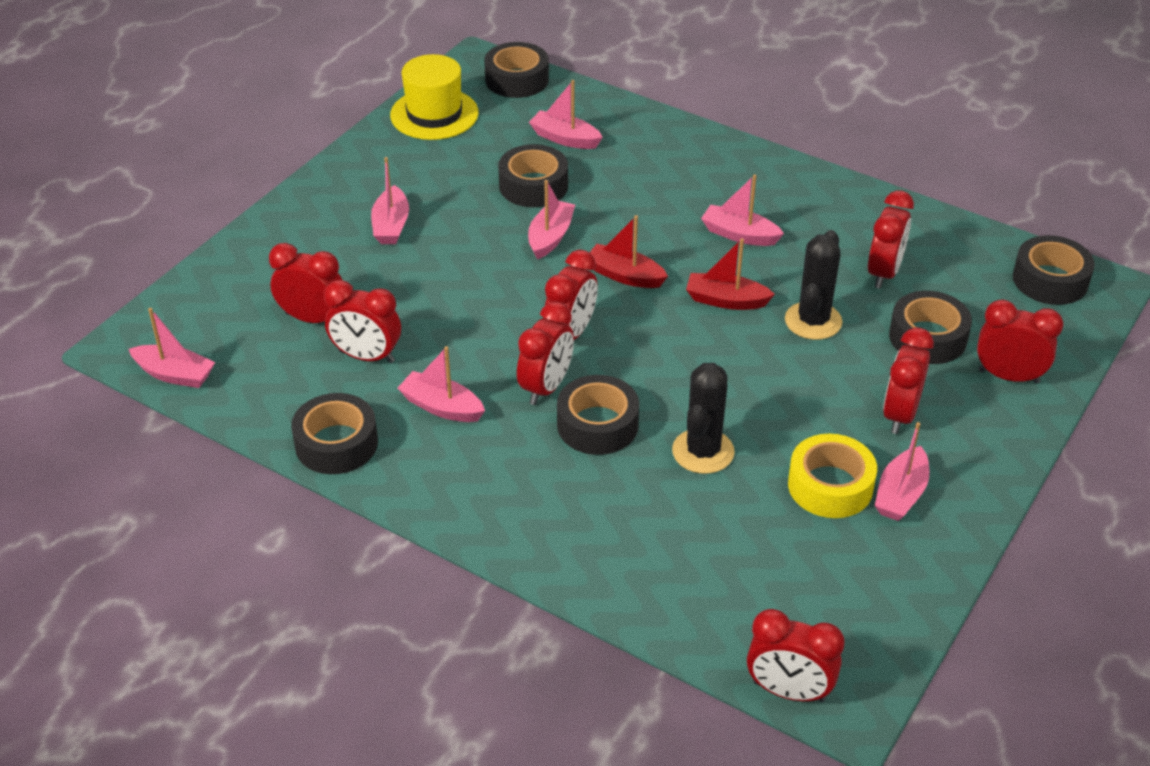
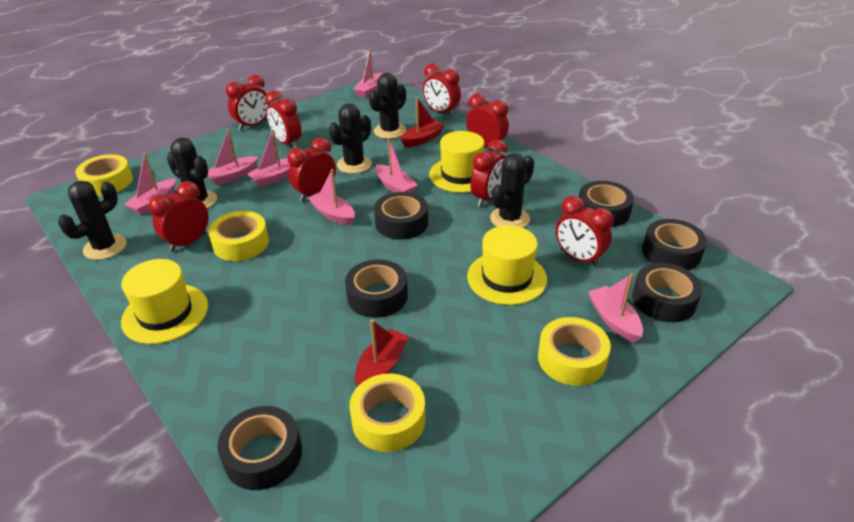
black cactus: [672,363,735,474] [785,230,842,340] = 2 -> [58,181,127,260] [167,138,217,208] [329,103,372,174] [369,73,406,139] [490,153,534,228] = 5
yellow hat: [390,54,479,140] = 1 -> [121,259,208,344] [429,131,484,193] [467,225,547,305] = 3
yellow tape: [788,434,877,518] = 1 -> [75,154,133,196] [208,211,269,261] [349,373,426,452] [538,317,611,386] = 4

